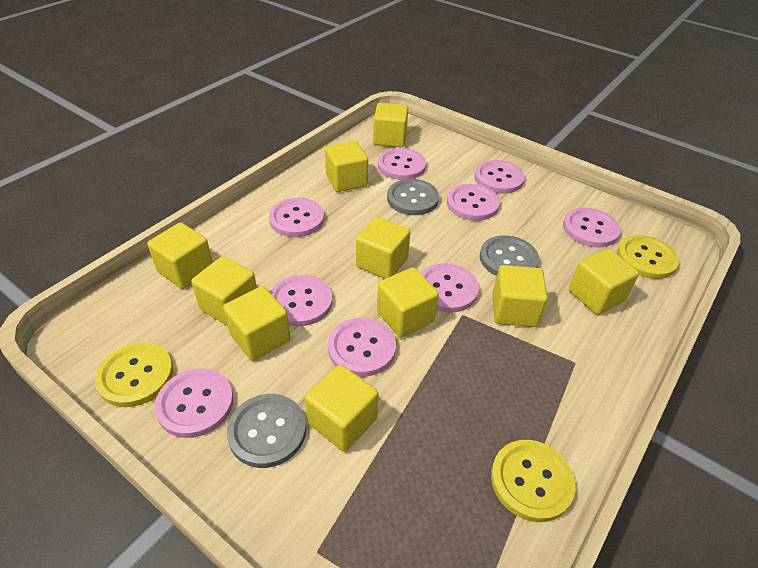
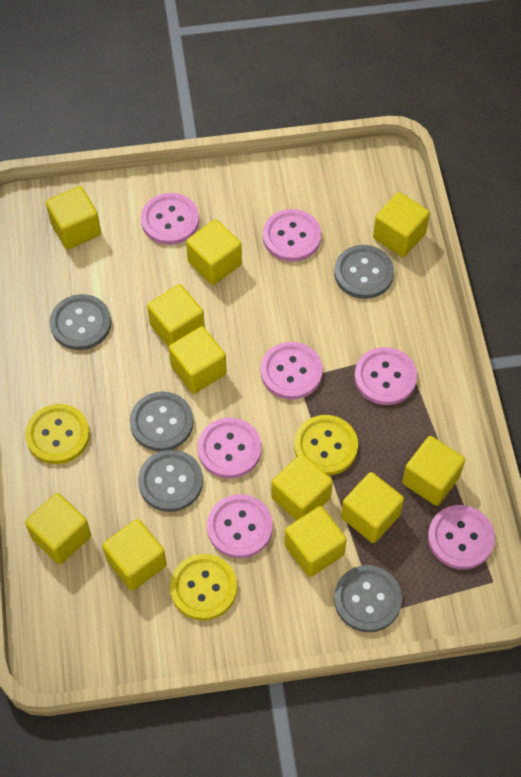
grey button: [227,394,306,468] [387,179,439,215] [480,235,539,276] = 3 -> [50,294,111,350] [130,391,193,451] [138,450,203,512] [334,245,394,299] [334,565,402,632] = 5
pink button: [155,368,234,438] [269,198,324,237] [270,275,332,326] [328,318,396,377] [378,148,426,180] [421,263,479,313] [447,184,500,221] [474,160,525,194] [563,208,620,248] = 9 -> [141,193,199,245] [198,418,261,479] [207,494,273,558] [261,342,323,400] [263,209,321,262] [355,347,417,405] [428,505,495,570] = 7
yellow cube: [147,223,213,289] [191,256,257,326] [223,286,290,361] [305,365,378,452] [325,141,368,192] [356,217,410,279] [373,103,408,147] [377,267,439,338] [492,265,548,327] [569,248,639,315] = 10 -> [25,493,91,564] [46,186,101,249] [102,519,167,591] [147,284,205,347] [169,326,227,394] [186,219,242,285] [271,454,333,521] [285,506,347,577] [341,472,404,543] [373,192,430,257] [402,436,465,506] = 11

